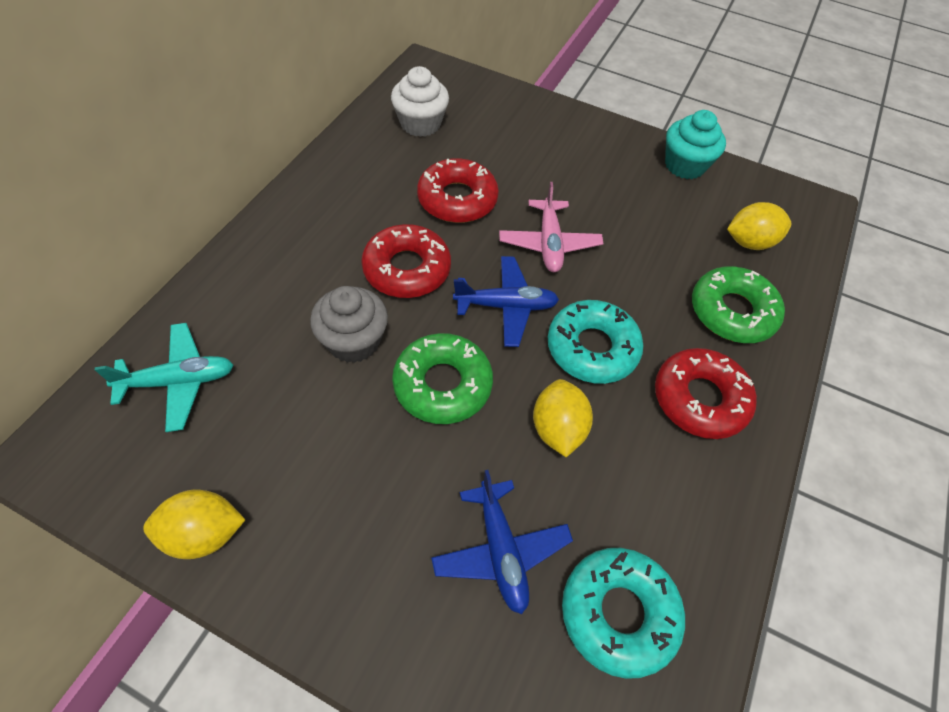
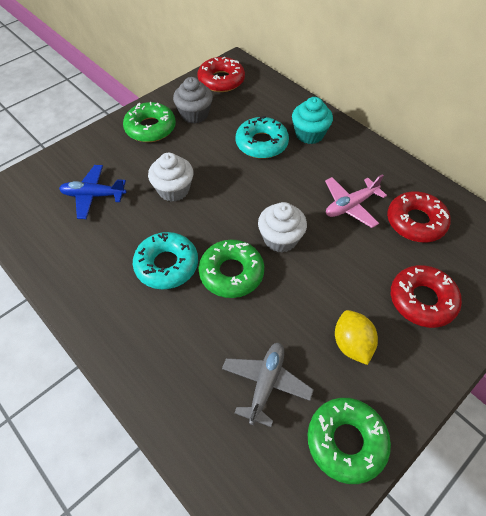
blue plane: [431,470,573,614] [453,256,559,347] = 2 -> [59,165,127,219] = 1
green donut: [392,333,493,424] [692,266,785,343] = 2 -> [123,102,176,142] [199,240,264,298] [308,398,391,484] = 3
grey plane: none = 0 -> [222,343,314,427] = 1
turquoise plane: [95,323,233,432] = 1 -> none = 0
white cupcake: [391,66,449,137] = 1 -> [148,153,193,202] [258,202,307,253] = 2
yellow lemon: [143,490,245,559] [533,379,593,457] [727,202,791,250] = 3 -> [335,310,378,365] = 1

